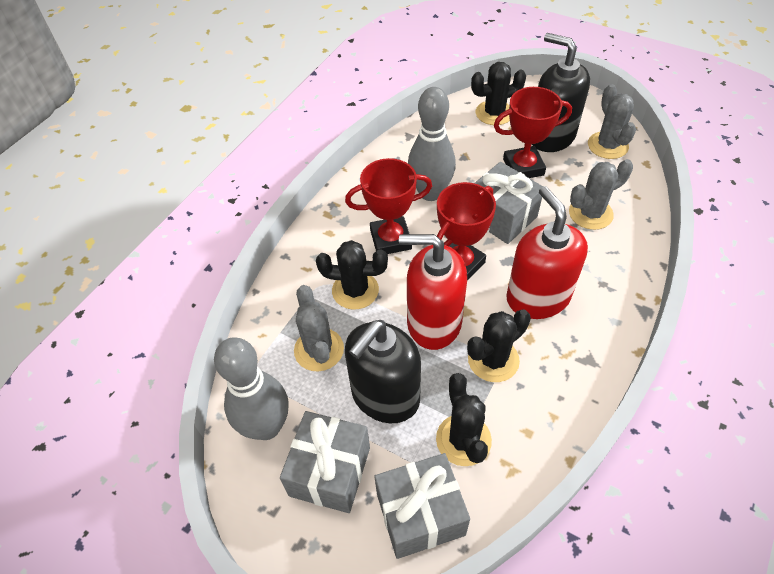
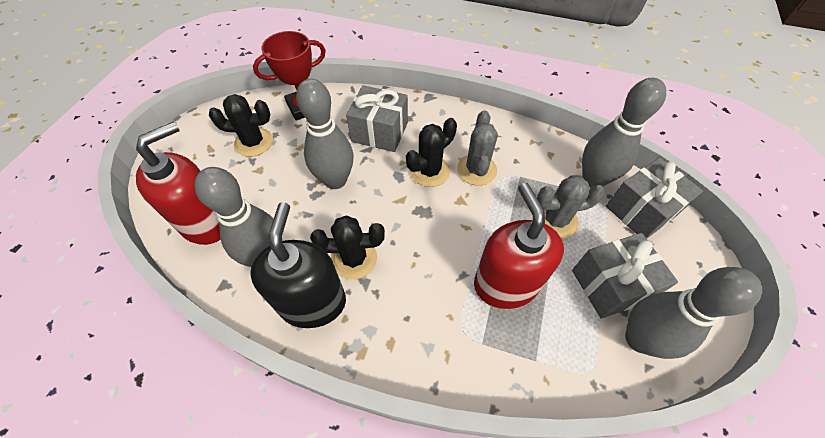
black cactus: [316,240,388,310] [436,373,492,466] [467,309,531,382] [471,62,526,125] = 4 -> [209,94,273,157] [310,215,385,279] [406,118,457,187] = 3
black soap dispenser: [345,320,421,423] [532,33,590,152] = 2 -> [250,202,346,328] = 1
grey bowling pin: [214,337,289,440] [408,87,456,201] = 2 -> [194,167,273,267] [296,79,353,189] [582,78,666,187] [625,267,762,359] = 4
grey cactus: [294,285,344,372] [569,159,633,230] [588,84,636,159] = 3 -> [457,110,498,186] [537,175,605,239] = 2
red trophy: [345,158,432,254] [437,182,496,281] [494,87,572,178] = 3 -> [253,31,326,121] = 1

